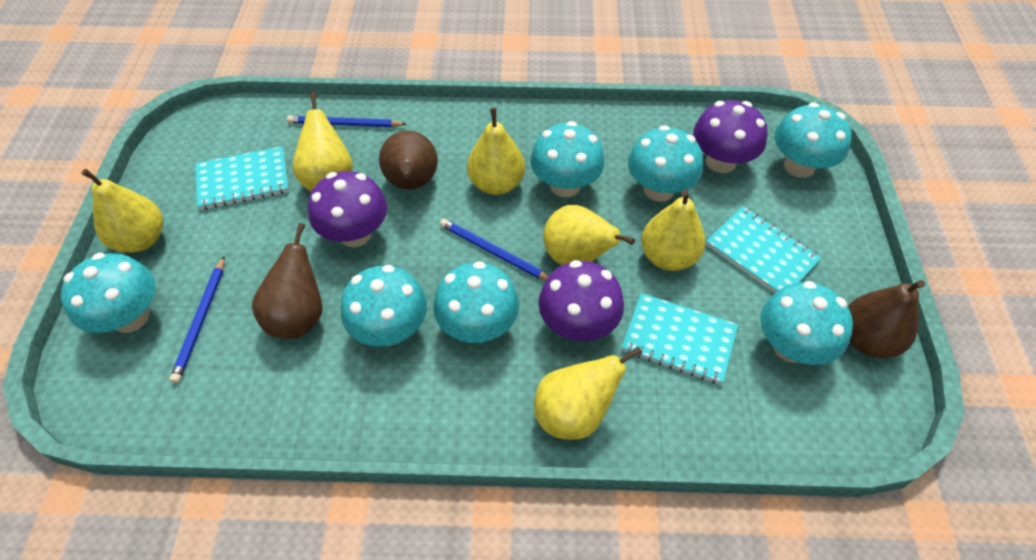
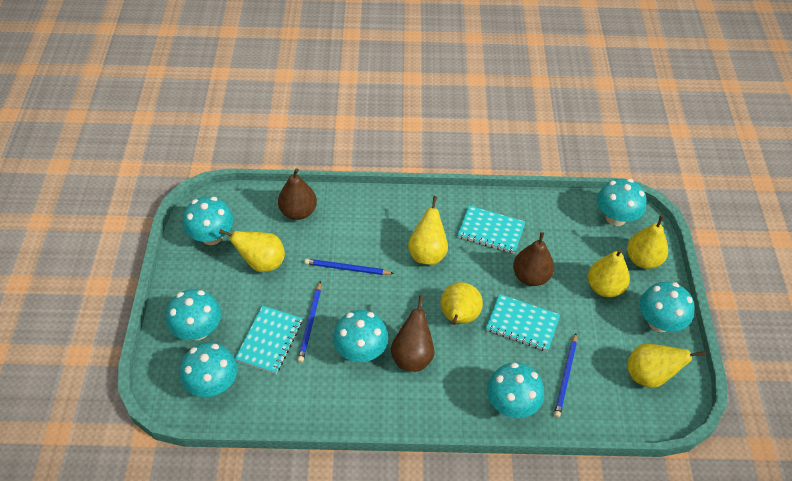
purple mushroom: [308,171,387,247] [538,260,624,341] [693,100,767,173] = 3 -> none = 0

